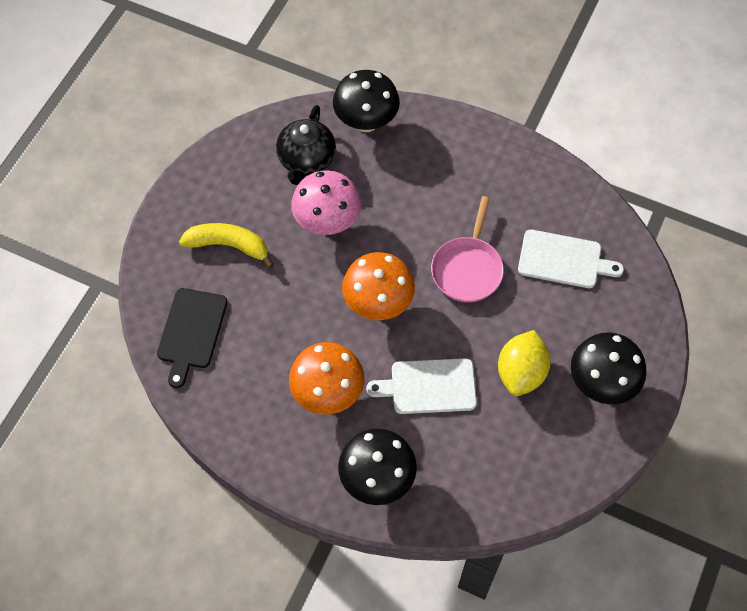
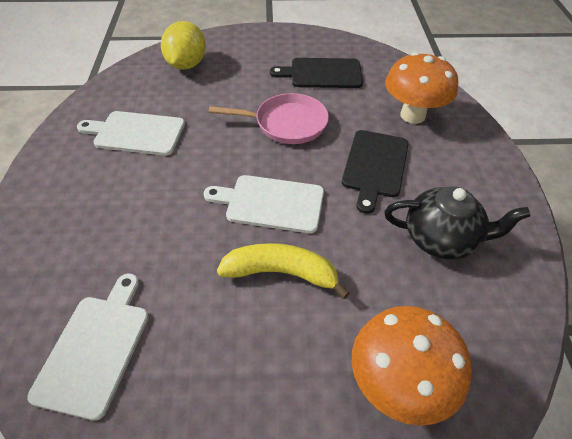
black cutting board: [157,288,228,388] = 1 -> [270,58,363,88] [342,130,409,214] = 2
black mushroom: [333,70,400,132] [338,429,417,505] [571,332,646,404] = 3 -> none = 0
pink mushroom: [291,170,361,235] = 1 -> none = 0
white cutting board: [366,358,477,414] [518,229,624,288] = 2 -> [27,274,149,421] [77,111,185,155] [204,175,324,233] = 3

